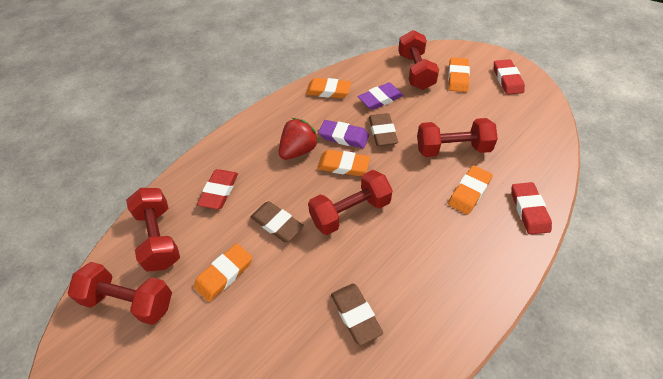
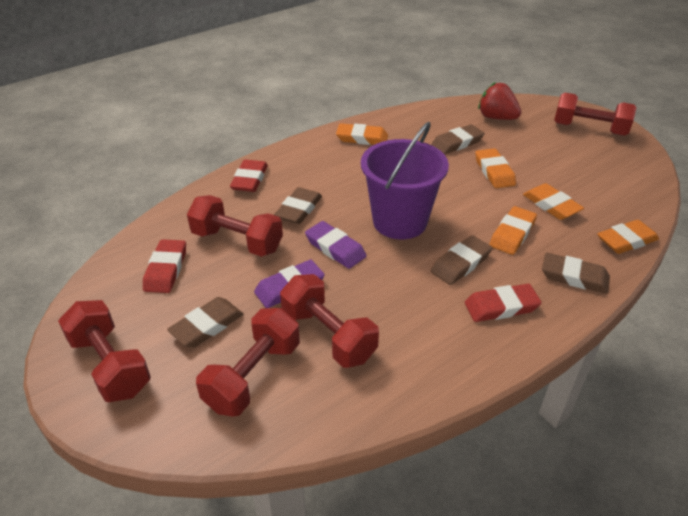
brown eraser: [250,201,304,242] [331,284,383,346] [369,113,398,146] = 3 -> [167,297,243,348] [274,187,322,224] [431,124,485,154] [431,235,492,285] [542,253,610,294] = 5
purple bucket: none = 0 -> [361,122,449,239] = 1

